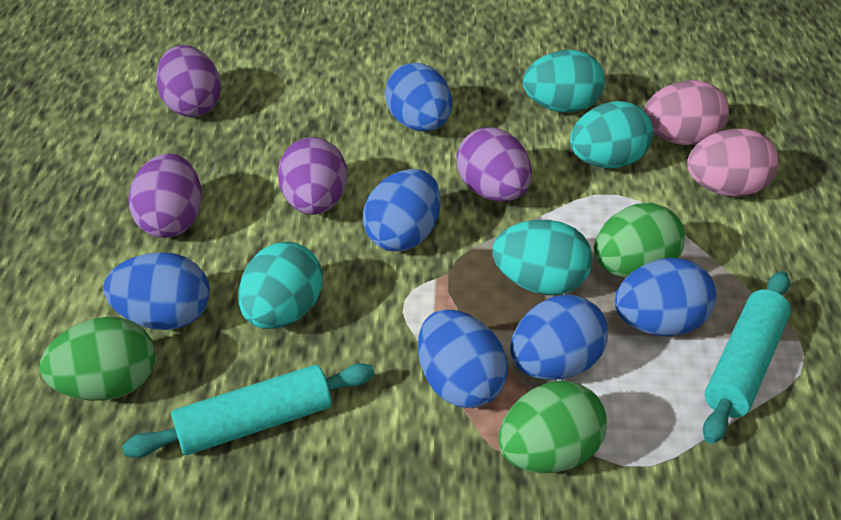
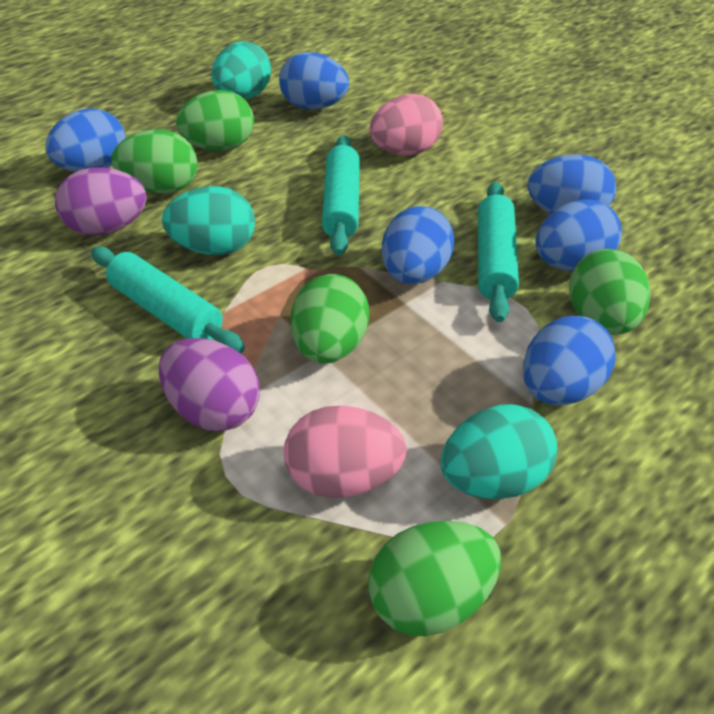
green egg: [40,317,155,401] [499,380,607,473] [594,203,685,278] = 3 -> [112,129,198,194] [176,90,254,151] [290,274,369,363] [368,521,501,637] [569,249,650,335] = 5
purple egg: [129,154,202,238] [156,45,221,117] [278,137,347,215] [457,127,532,201] = 4 -> [55,167,147,236] [159,338,260,432] = 2
turquoise egg: [238,242,323,329] [492,220,593,295] [523,50,605,113] [570,101,653,168] = 4 -> [162,186,255,255] [211,41,271,99] [441,404,558,499] = 3
turquoise rolling pin: [122,363,374,458] [703,271,791,444] = 2 -> [91,246,245,354] [322,135,360,256] [478,182,519,322] = 3

